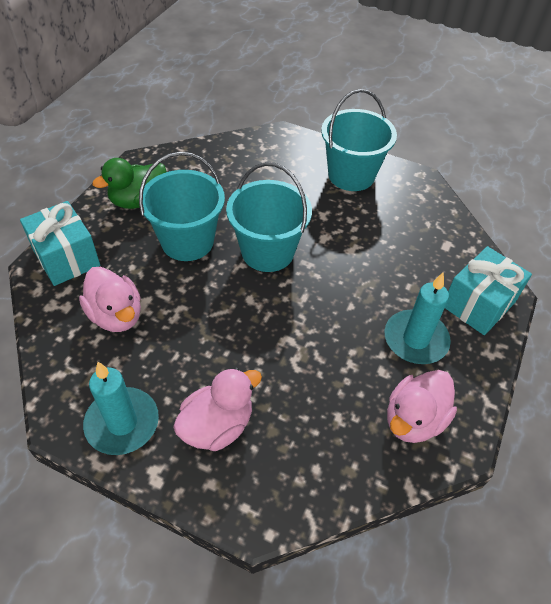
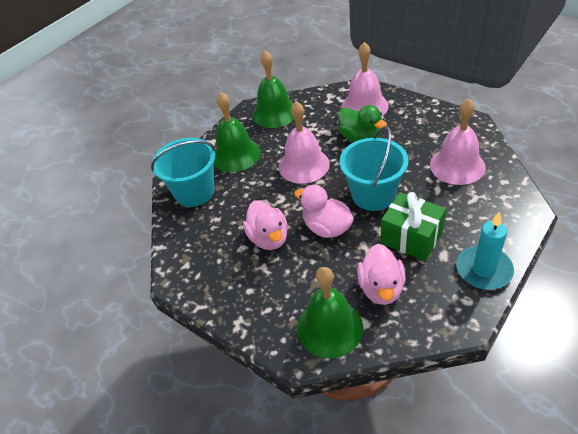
green bell: none = 0 -> [213,92,261,172] [252,51,294,128] [297,267,363,358] = 3
green gift: none = 0 -> [381,192,446,261] = 1
pink bell: none = 0 -> [279,101,330,184] [341,42,389,116] [430,98,486,185] = 3
turquoise bucket: [139,152,225,261] [226,162,312,272] [321,89,397,191] = 3 -> [151,138,216,207] [340,126,408,211] = 2
turquoise candle: [83,362,159,455] [384,273,451,364] = 2 -> [456,211,514,290] = 1
turquoise gift: [20,201,100,286] [445,246,532,335] = 2 -> none = 0

